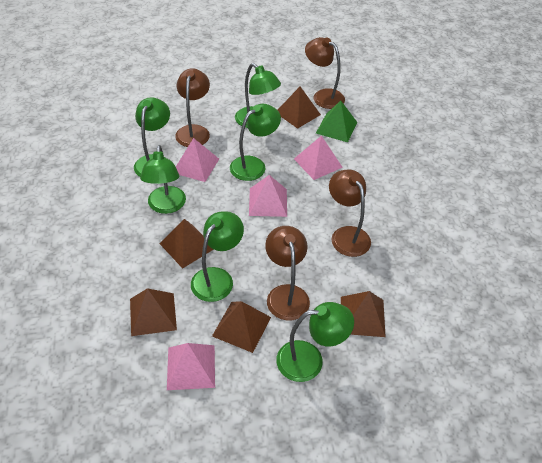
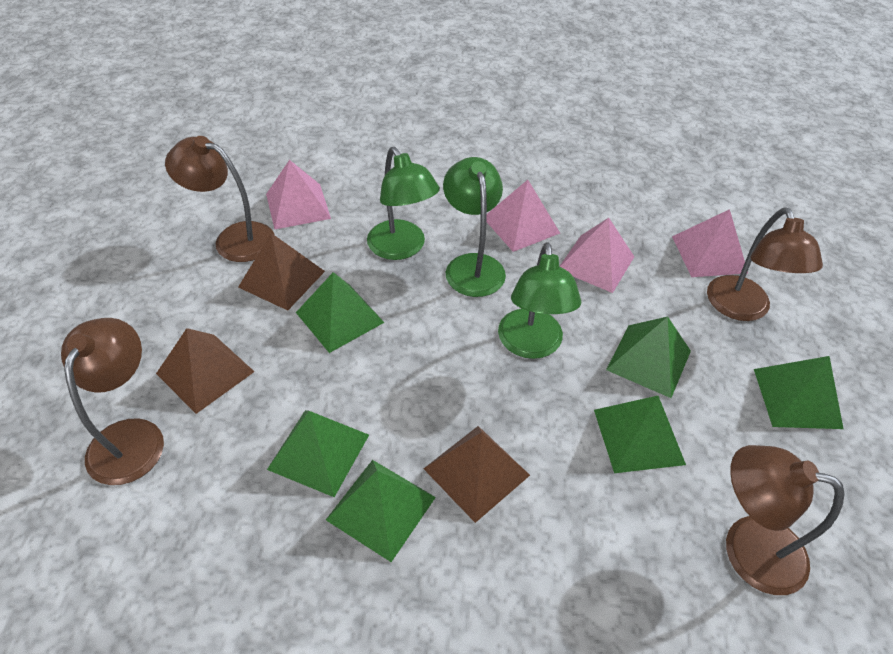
brown pyramid: [130,288,177,336] [159,219,214,269] [212,301,271,353] [278,87,321,129] [341,291,386,337] = 5 -> [156,328,255,414] [238,233,325,311] [424,426,530,523] = 3
green lamp: [134,97,170,177] [140,145,186,214] [191,211,244,302] [230,104,281,181] [235,63,281,128] [276,302,354,382] = 6 -> [367,147,440,260] [443,157,506,297] [498,242,581,359] = 3
green pyramid: [316,100,357,142] = 1 -> [267,410,369,497] [296,272,385,353] [326,460,436,562] [594,396,686,473] [606,317,691,398] [754,356,844,429] = 6

